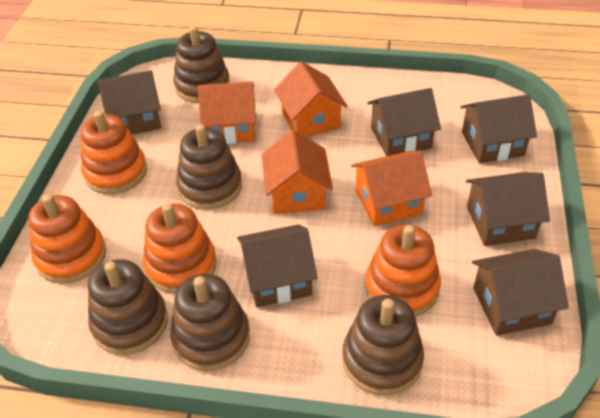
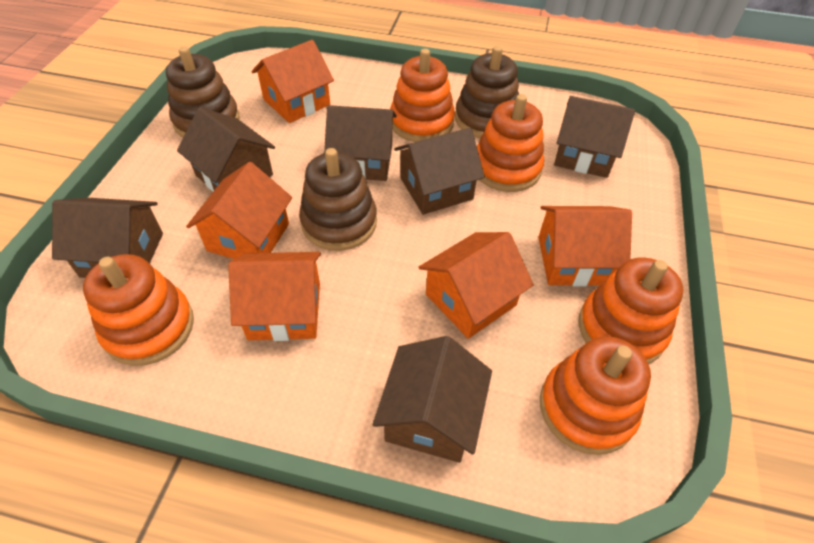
brown stacking toy: [88,259,168,355] [170,273,250,371] [173,26,230,103] [176,124,242,210] [342,295,424,396] = 5 -> [166,46,240,138] [299,148,377,251] [455,46,519,138] = 3
orange house: [198,82,256,144] [262,130,333,214] [274,61,348,137] [351,151,432,227] = 4 -> [186,162,292,259] [228,252,321,341] [251,40,334,123] [419,232,534,339] [538,206,632,286] = 5
orange stacking toy: [28,194,106,284] [81,111,147,194] [143,203,217,293] [365,225,441,317] = 4 -> [83,254,194,366] [390,49,455,142] [477,94,544,192] [540,336,651,455] [578,257,683,364] = 5

